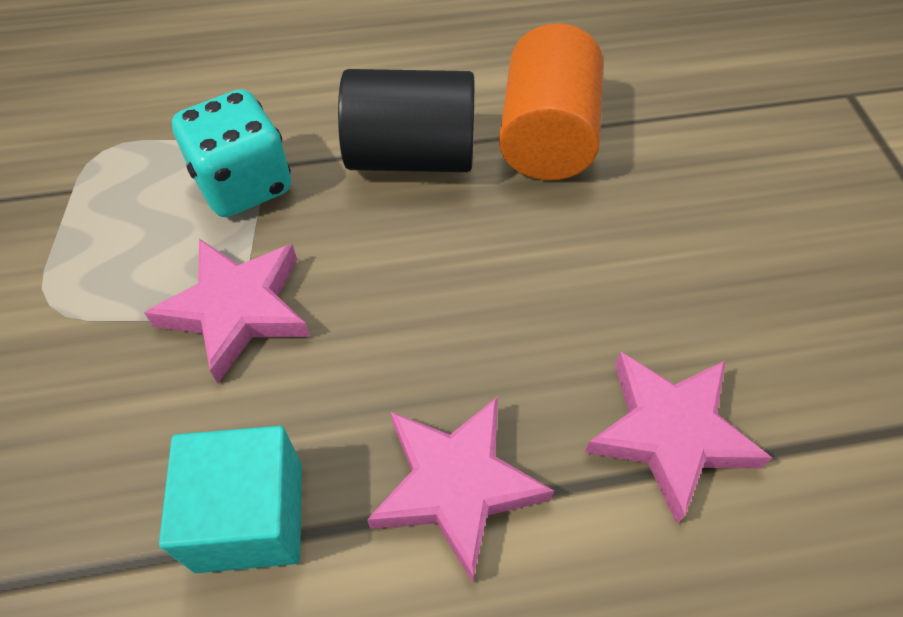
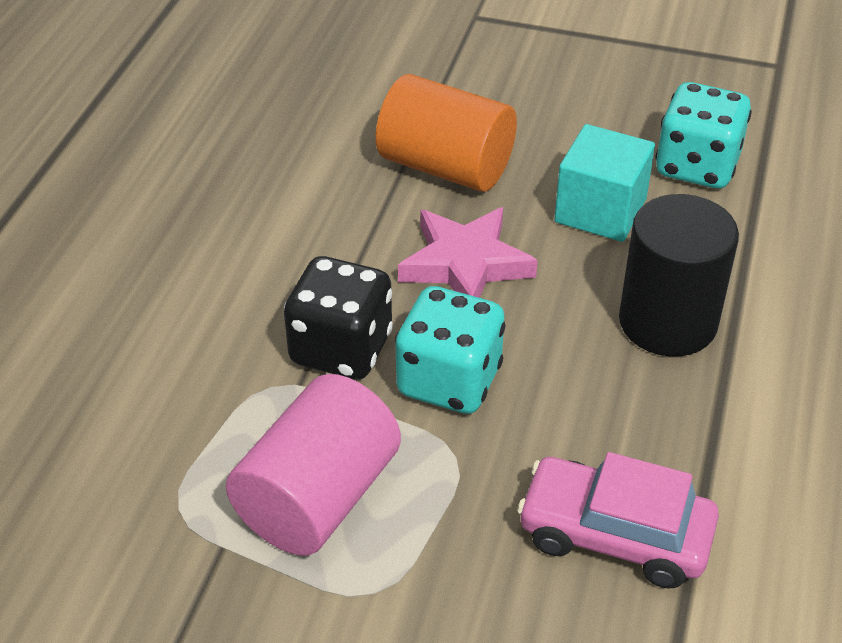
black dice: none = 0 -> [284,256,393,380] = 1
pink car: none = 0 -> [517,452,719,589] = 1
pink cylinder: none = 0 -> [226,374,401,556] = 1
pink star: [144,239,310,383] [367,397,554,583] [584,352,772,524] = 3 -> [398,207,538,298] = 1
turquoise dice: [172,89,291,217] = 1 -> [395,286,505,414] [655,82,752,188] = 2

